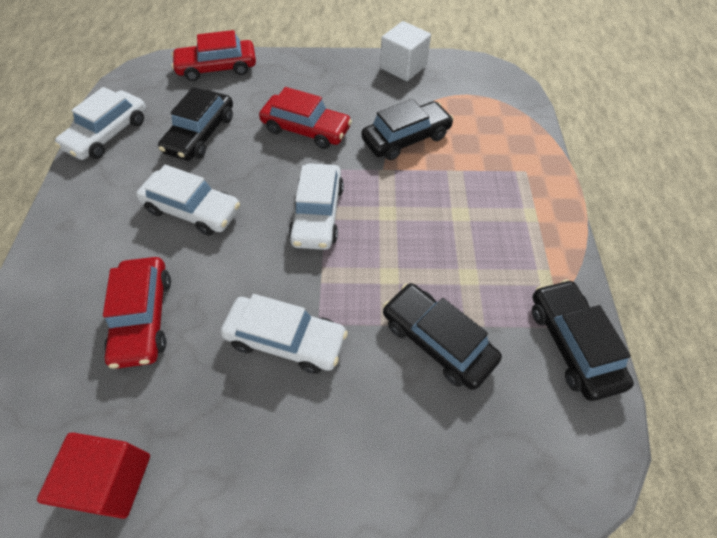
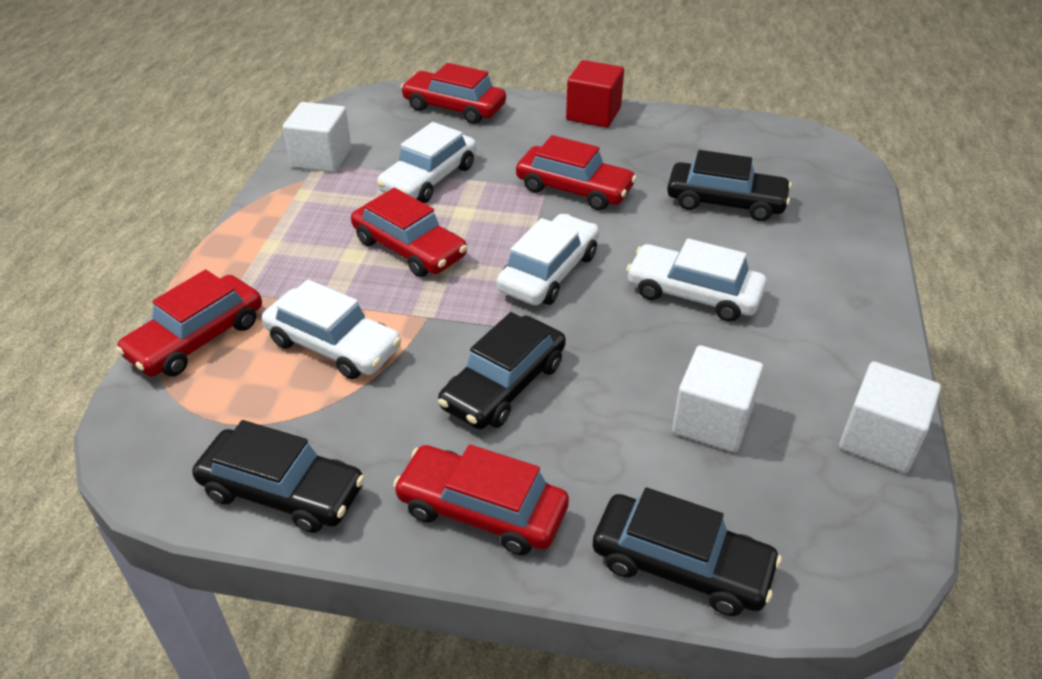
red car: [103,257,171,369] [171,30,256,81] [259,87,352,149] = 3 -> [116,270,262,377] [351,188,467,277] [393,445,569,555] [401,63,506,124] [516,135,637,210] = 5
white cube: [380,21,431,81] = 1 -> [283,102,351,172] [672,345,763,452] [839,361,941,473] = 3

